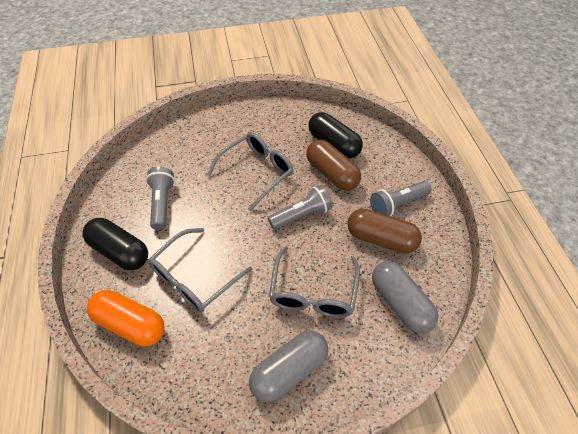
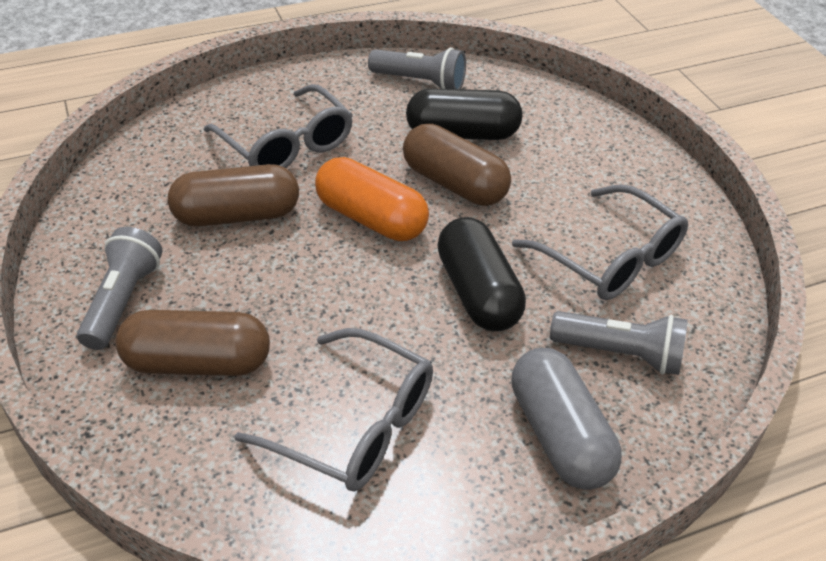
brown capsule: [306,140,361,191] [347,209,422,254] = 2 -> [115,310,270,376] [168,164,299,227] [403,124,511,206] = 3
grey capsule: [249,330,328,402] [372,261,438,334] = 2 -> [511,348,622,490] = 1

